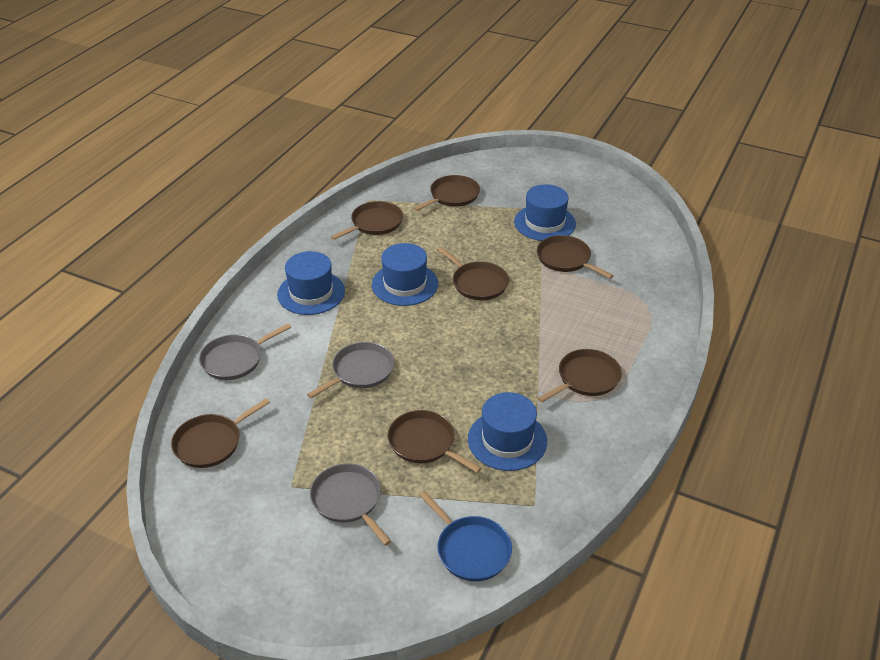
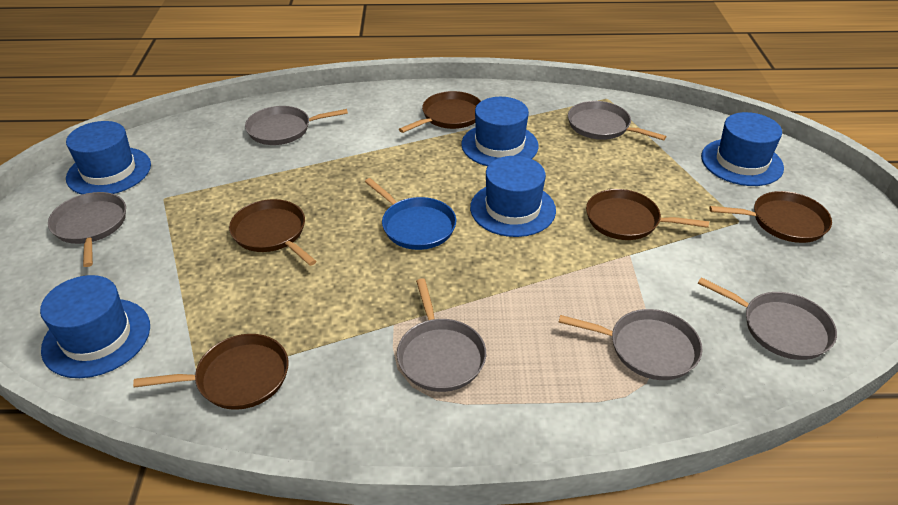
blue hat: [277,251,345,315] [372,243,438,306] [468,392,547,471] [514,184,576,241] = 4 -> [40,275,150,378] [66,121,151,195] [461,97,539,166] [470,156,556,237] [701,112,784,186] = 5
brown pan: [171,398,270,468] [331,201,403,240] [388,410,482,473] [414,175,480,211] [437,247,509,300] [537,235,614,279] [538,349,622,402] = 7 -> [133,334,289,410] [229,199,316,266] [399,91,481,133] [586,189,709,240] [710,191,832,243] = 5
grey pan: [199,323,291,380] [307,342,394,398] [310,464,391,545] = 3 -> [48,192,126,267] [245,106,348,145] [397,278,486,392] [559,309,703,380] [568,101,667,141] [698,277,837,360] = 6

